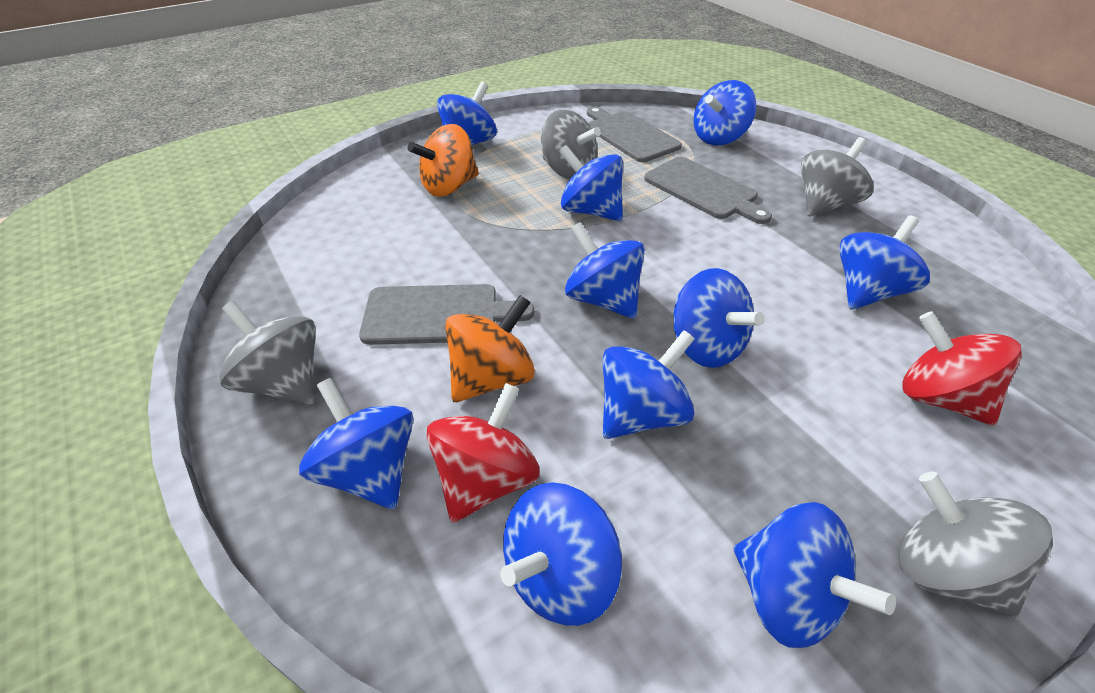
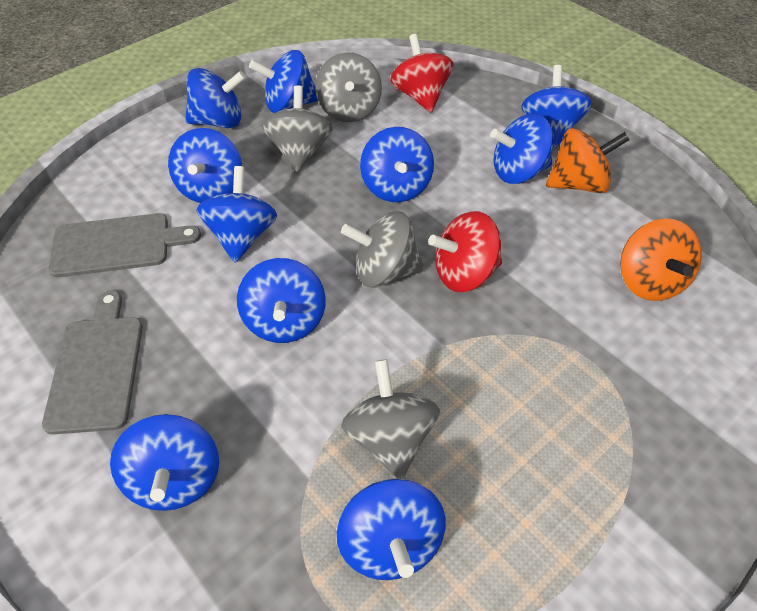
grey cutting board: [359,284,534,345] [587,107,682,162] [644,157,772,224] = 3 -> [42,290,143,435] [48,213,201,277] = 2

